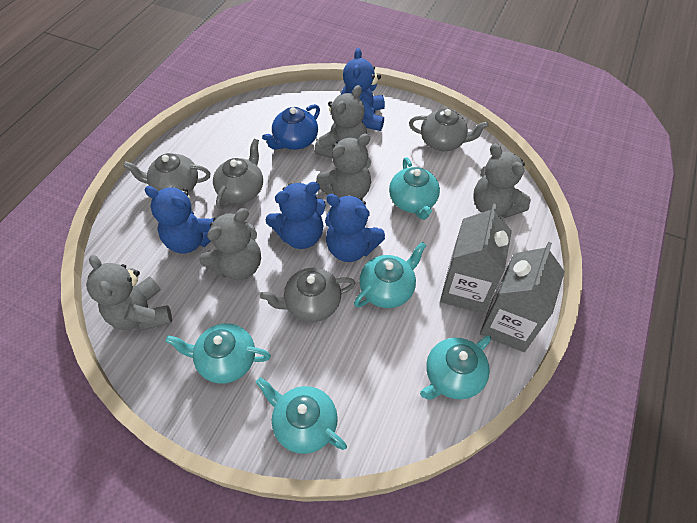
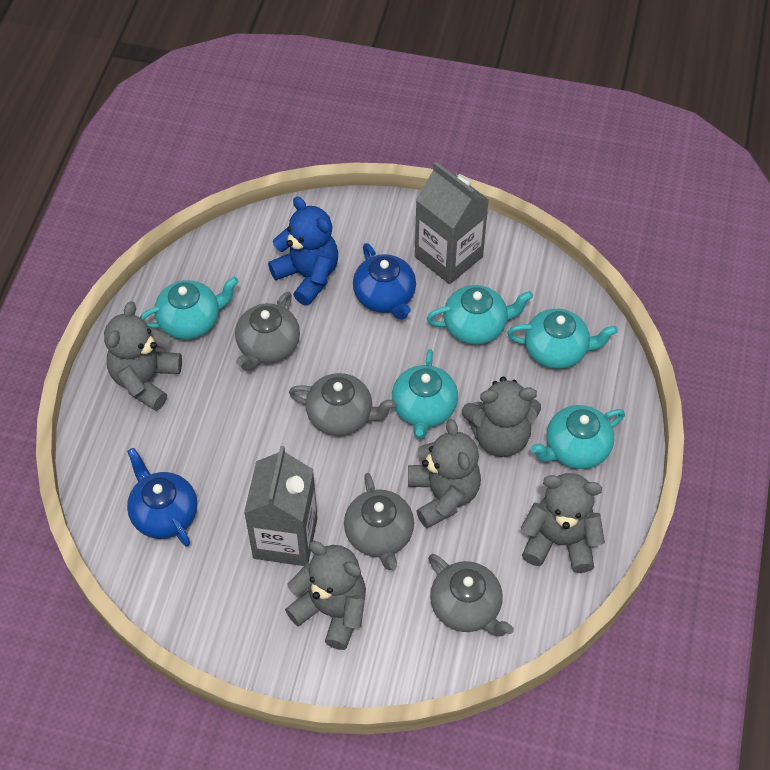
blue teapot: [262,104,320,150] = 1 -> [127,448,197,547] [353,243,416,320] = 2
blue teddy bear: [144,186,214,253] [266,182,326,249] [325,194,385,262] [341,48,385,131] = 4 -> [268,196,338,306] = 1

